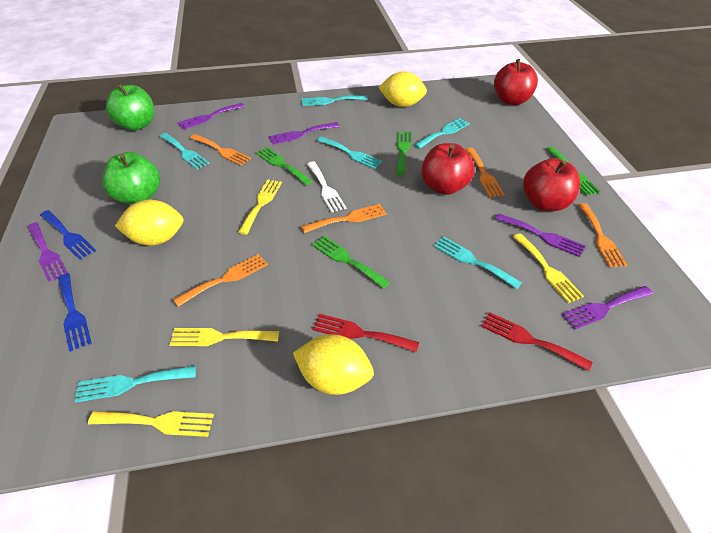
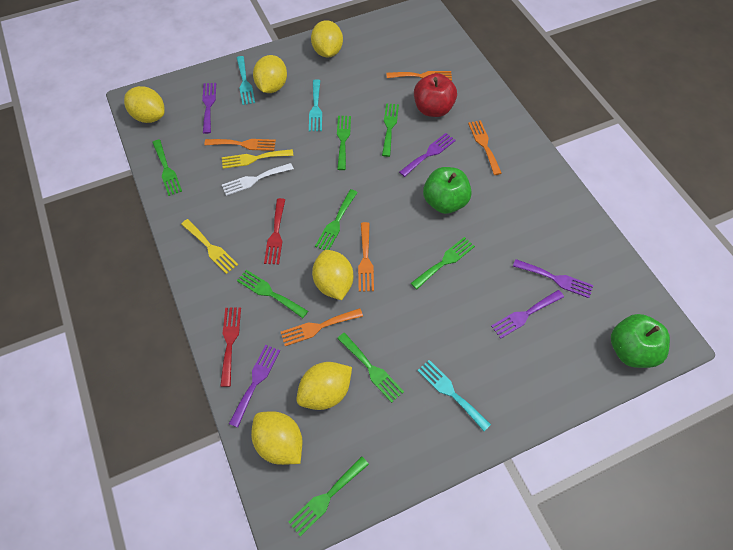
blue fork: [40,210,96,260] [58,273,92,352] = 2 -> none = 0
green fork: [256,147,312,185] [312,236,390,289] [396,131,412,175] [546,147,600,196] = 4 -> [152,140,182,196] [237,270,308,318] [288,456,369,536] [315,189,358,250] [337,116,351,170] [337,333,404,403] [382,103,399,157] [411,237,475,289] = 8
red apple: [422,143,475,195] [494,59,538,105] [523,158,580,211] = 3 -> [414,73,457,117] = 1
turquoise fork: [74,366,196,403] [159,133,209,169] [302,95,368,106] [317,136,383,169] [414,118,470,149] [433,236,522,289] = 6 -> [237,56,255,105] [309,79,322,131] [417,360,491,431] = 3
yellow fork: [88,411,214,437] [169,328,279,346] [238,179,282,235] [513,233,584,303] = 4 -> [181,219,238,274] [222,149,294,169] = 2
yellow lemon: [115,200,184,246] [293,334,374,395] [378,72,427,107] = 3 -> [124,86,165,123] [251,411,303,465] [253,55,287,93] [296,362,352,410] [311,20,343,57] [312,250,353,300] = 6

